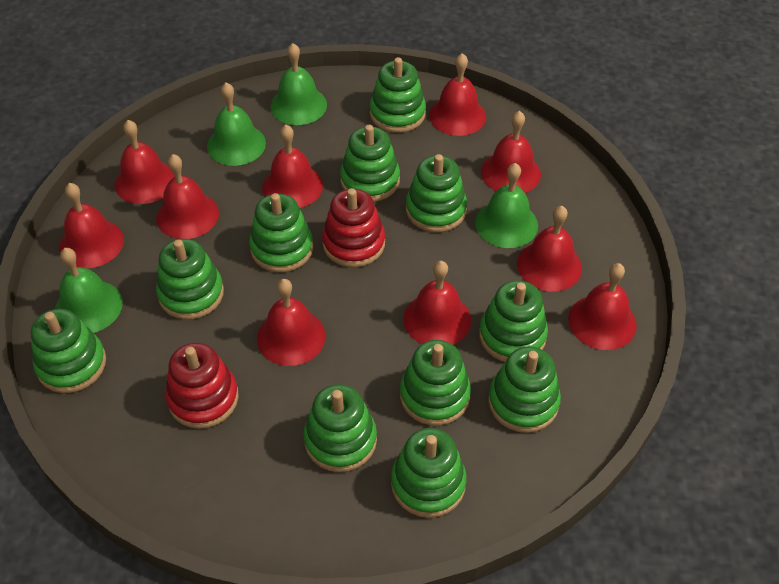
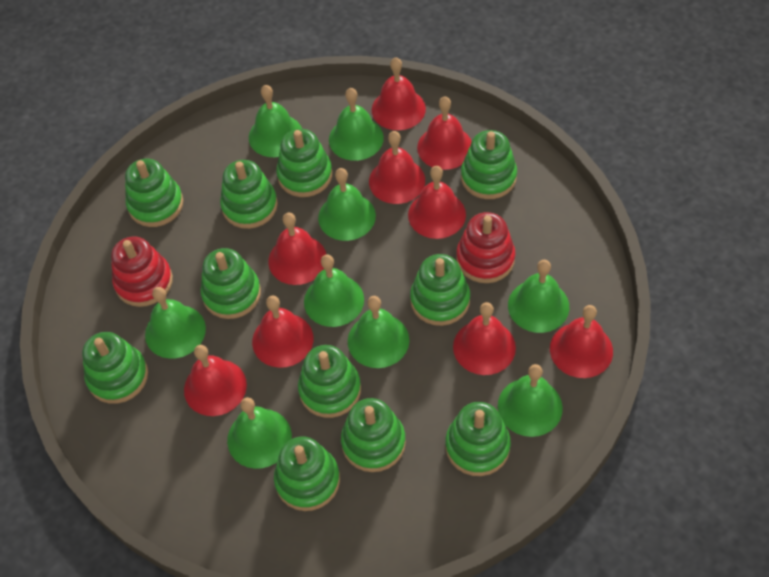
green bell: [55,248,123,333] [207,82,266,166] [270,43,327,125] [475,163,538,248] = 4 -> [145,287,206,359] [227,397,292,469] [249,85,302,157] [304,255,364,327] [318,168,376,241] [329,88,384,161] [348,296,409,368] [498,364,563,437] [508,260,569,333] = 9
red bell: [59,183,124,268] [115,120,175,204] [156,154,219,239] [257,279,326,366] [262,125,323,208] [403,261,471,345] [429,53,486,136] [481,111,541,193] [517,206,582,292] [568,263,637,350] = 10 -> [184,345,247,416] [252,296,313,368] [268,213,327,285] [369,131,425,204] [372,57,426,130] [408,166,466,239] [417,97,472,170] [453,302,516,375] [550,305,613,378] = 9

